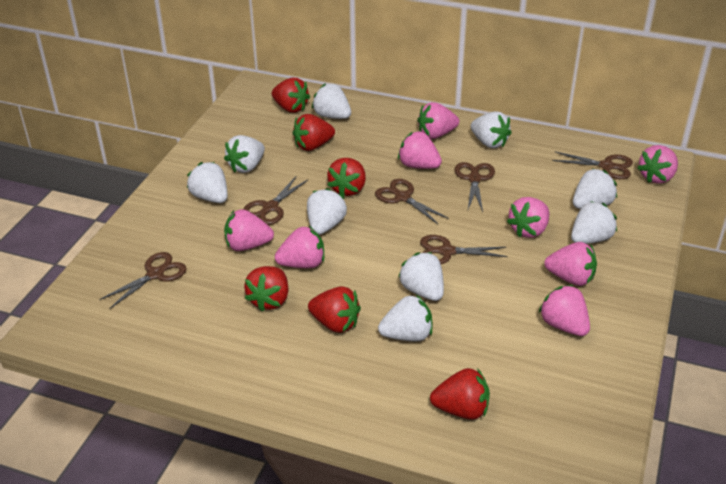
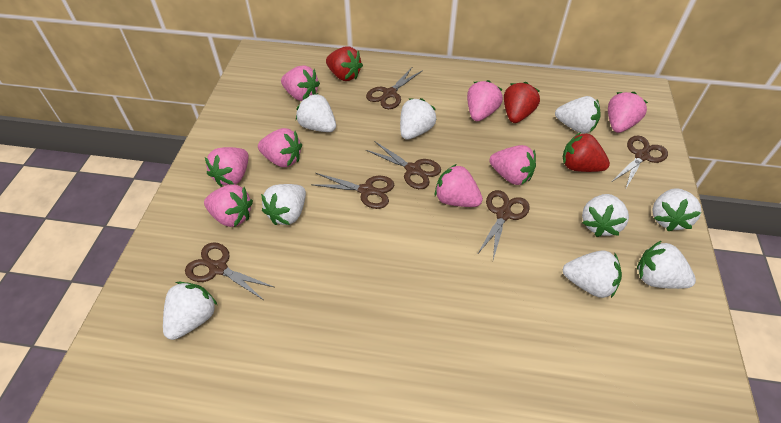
red strawberry: [244,266,288,312] [272,77,310,113] [293,114,335,151] [308,286,361,333] [327,158,366,196] [430,368,490,420] = 6 -> [326,47,363,81] [504,82,540,123] [563,132,610,172] = 3

